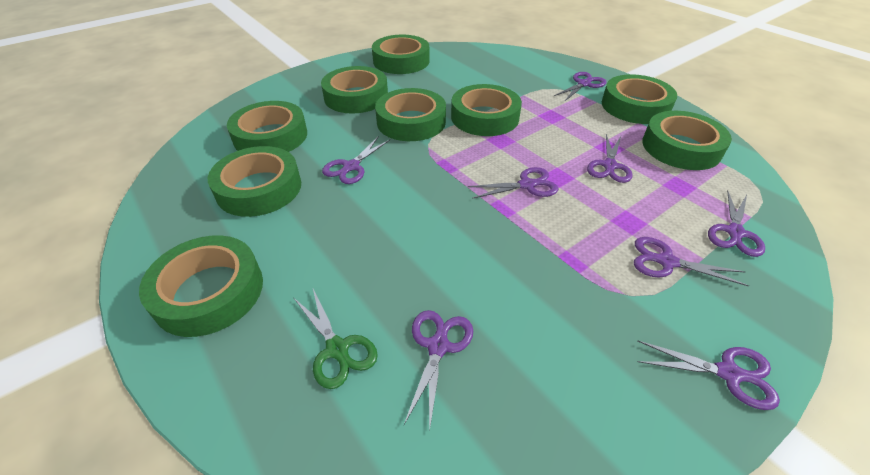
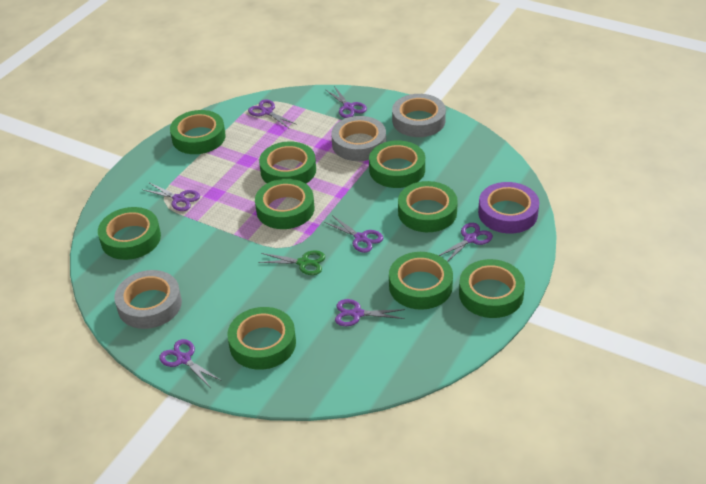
grey tape: none = 0 -> [114,270,182,329] [331,116,386,161] [392,94,446,137] = 3
purple scissors: [322,136,390,184] [404,310,473,432] [468,167,558,199] [554,72,607,102] [587,134,633,183] [634,237,749,287] [637,340,780,410] [708,191,765,257] = 8 -> [142,183,200,211] [159,339,220,388] [248,100,297,128] [324,215,383,253] [326,86,367,118] [335,299,405,326] [438,223,493,262] = 7
purple tape: none = 0 -> [478,182,539,233] = 1

